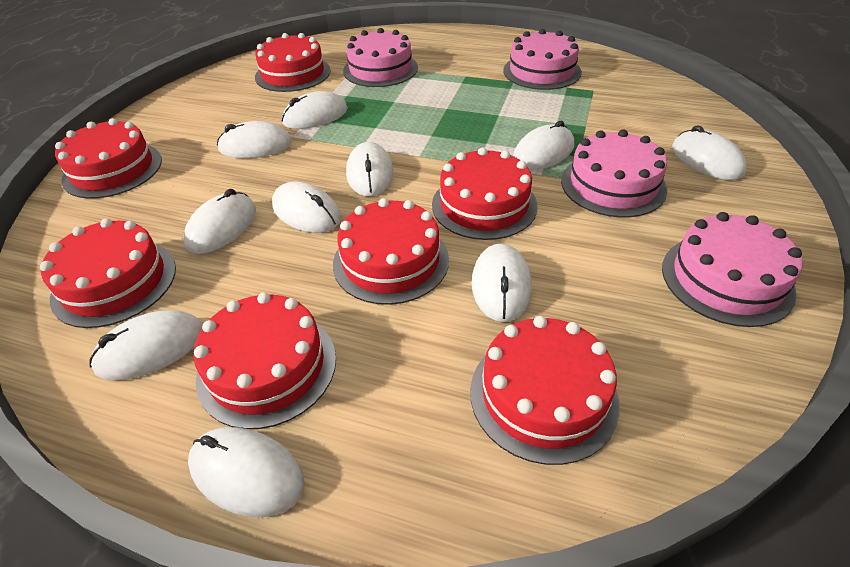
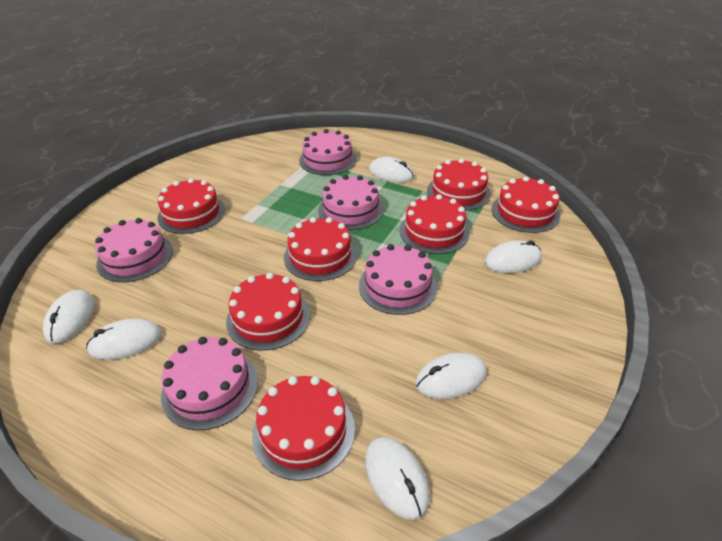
pink cake: [343,28,418,87] [503,29,582,90] [561,129,667,217] [662,212,803,327] = 4 -> [95,218,173,282] [161,337,258,430] [299,129,357,175] [318,175,384,230] [359,244,438,315] = 5
white mouse: [90,310,203,380] [183,189,256,254] [188,427,304,517] [217,121,292,158] [272,182,341,233] [282,91,348,129] [346,142,394,196] [472,243,532,322] [513,121,574,170] [672,125,747,180] = 10 -> [43,290,95,343] [86,319,162,360] [365,437,430,520] [369,157,414,183] [415,353,487,399] [485,240,542,273] = 6

